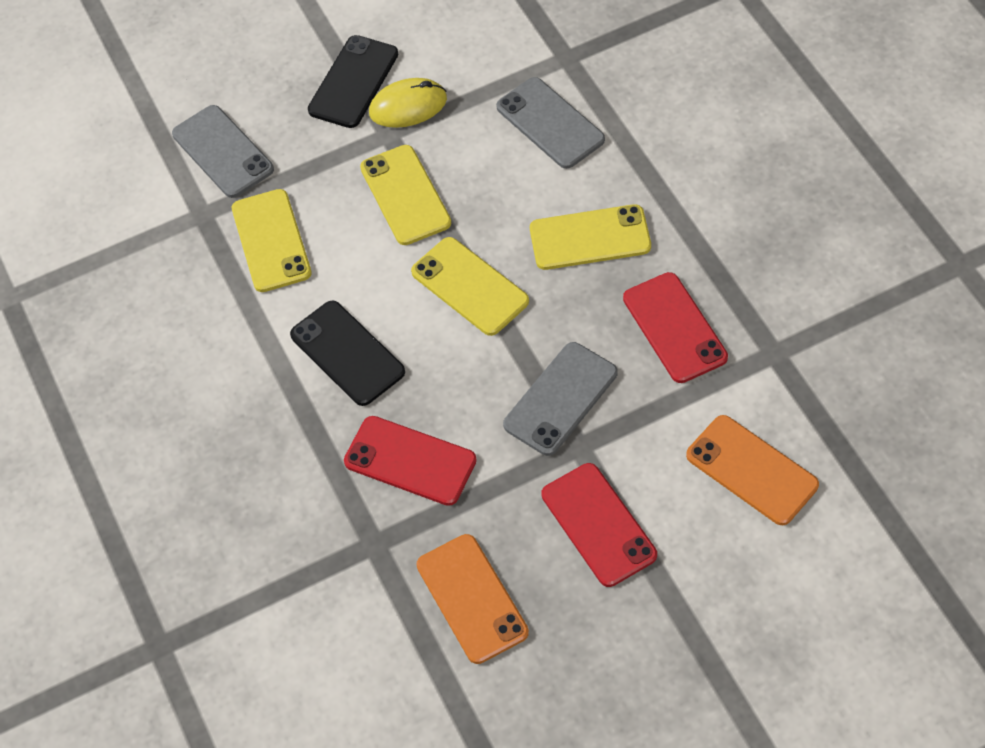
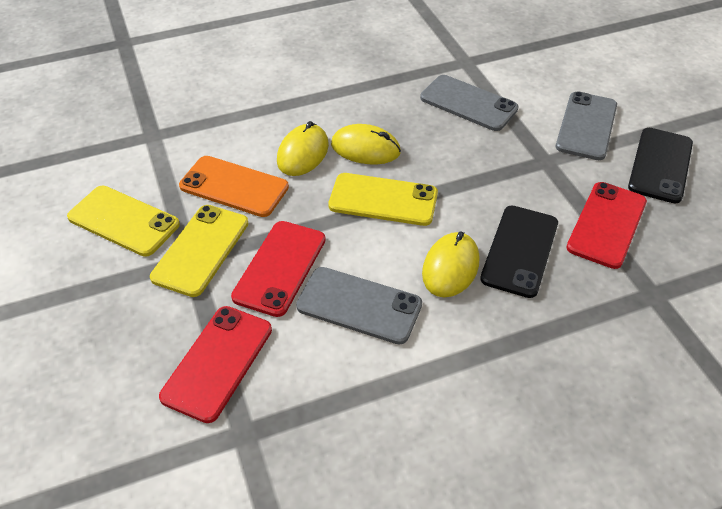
orange phone: [416,534,529,664] [686,415,819,525] = 2 -> [179,156,289,217] = 1
yellow mouse: [369,78,447,128] = 1 -> [277,121,329,176] [331,124,401,164] [422,232,479,297] = 3
yellow phone: [232,189,312,292] [360,145,451,245] [411,237,529,336] [530,204,651,270] = 4 -> [67,186,180,257] [150,205,249,297] [328,173,438,226] = 3

